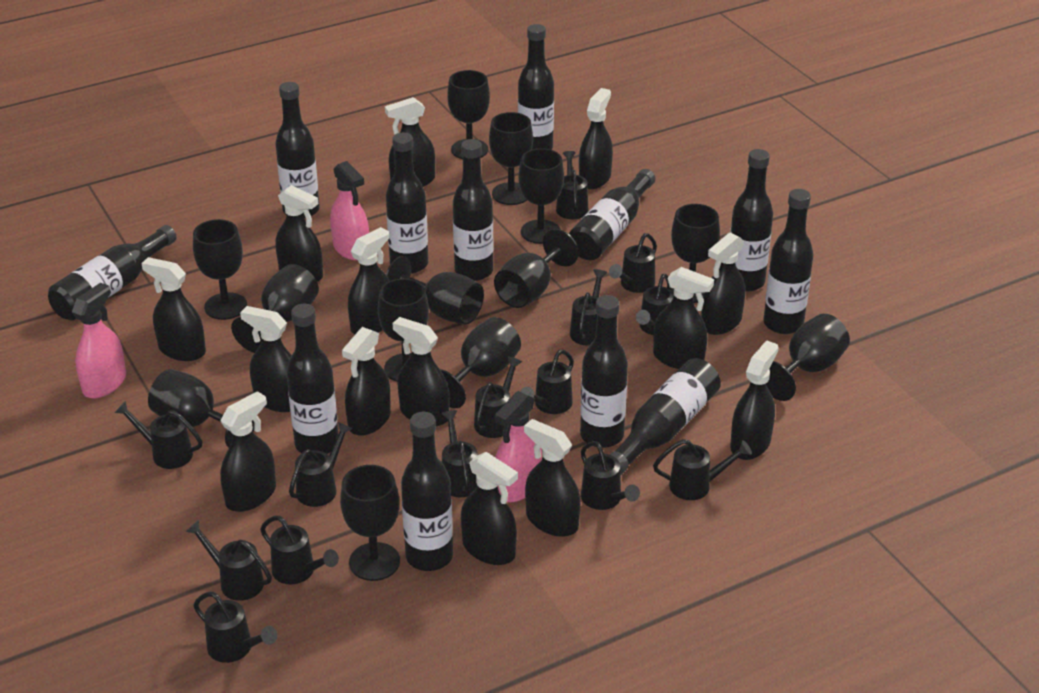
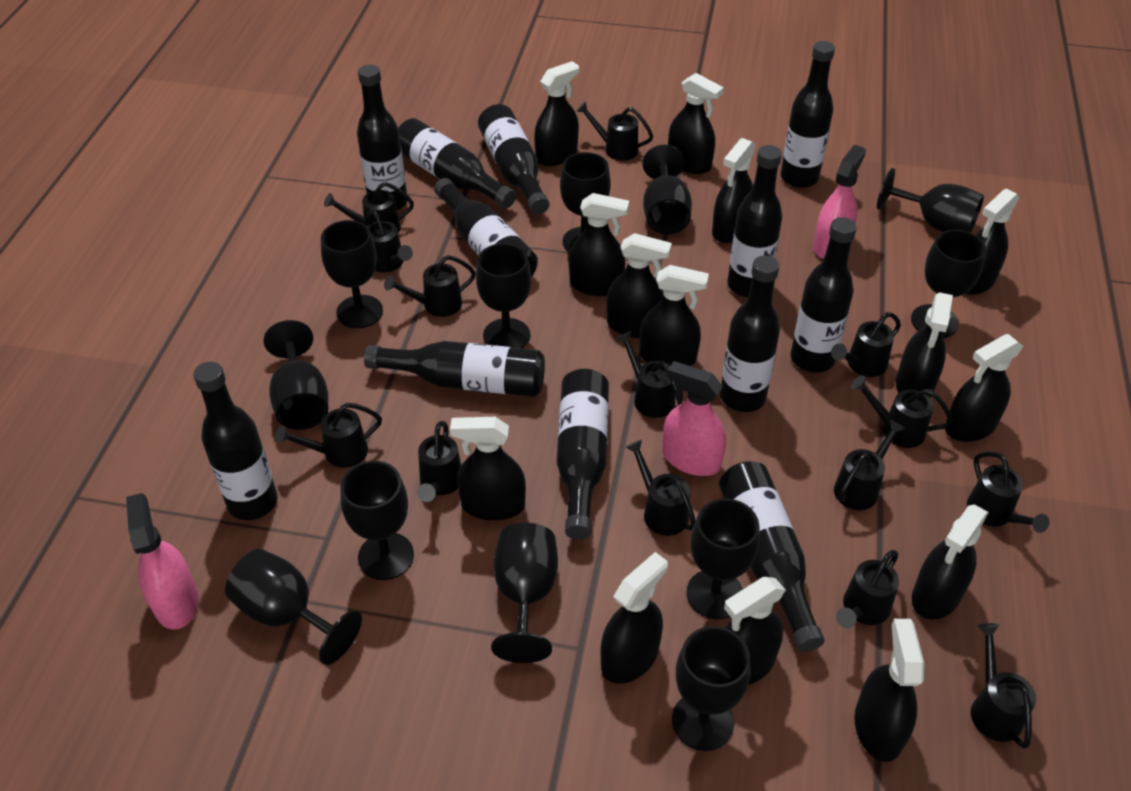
black goblet: [148,369,254,448] [193,219,247,320] [231,264,319,353] [340,465,400,581] [378,278,429,382] [386,256,484,325] [440,317,521,408] [447,70,490,159] [489,112,533,205] [494,229,579,308] [519,148,564,244] [671,204,720,303] [766,314,850,401] = 13 -> [225,549,362,665] [264,320,328,430] [321,220,383,328] [340,461,414,580] [476,243,531,348] [491,523,558,663] [560,152,611,252] [643,145,692,234] [672,626,751,751] [686,498,760,619] [877,168,984,233] [911,230,986,338] = 12

